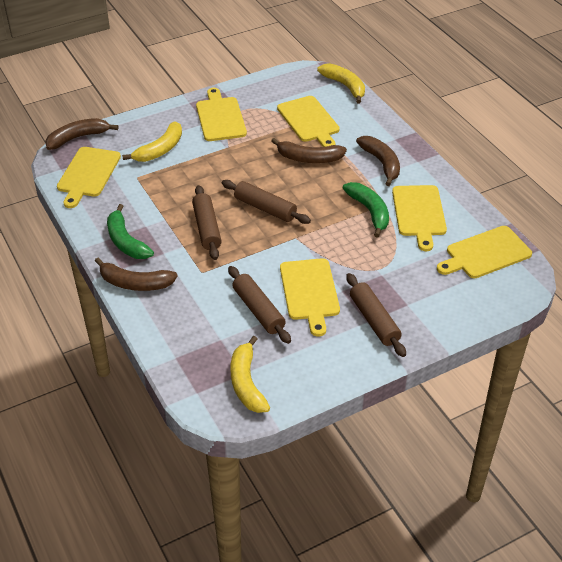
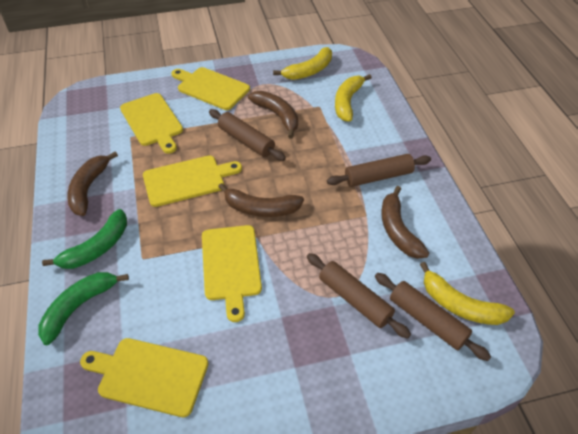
yellow cutting board: [57,147,121,208] [196,88,247,141] [277,96,340,147] [280,258,340,336] [392,185,447,251] [437,226,532,278] = 6 -> [80,338,209,417] [120,93,183,154] [143,155,242,207] [171,67,250,110] [202,225,262,322] = 5

